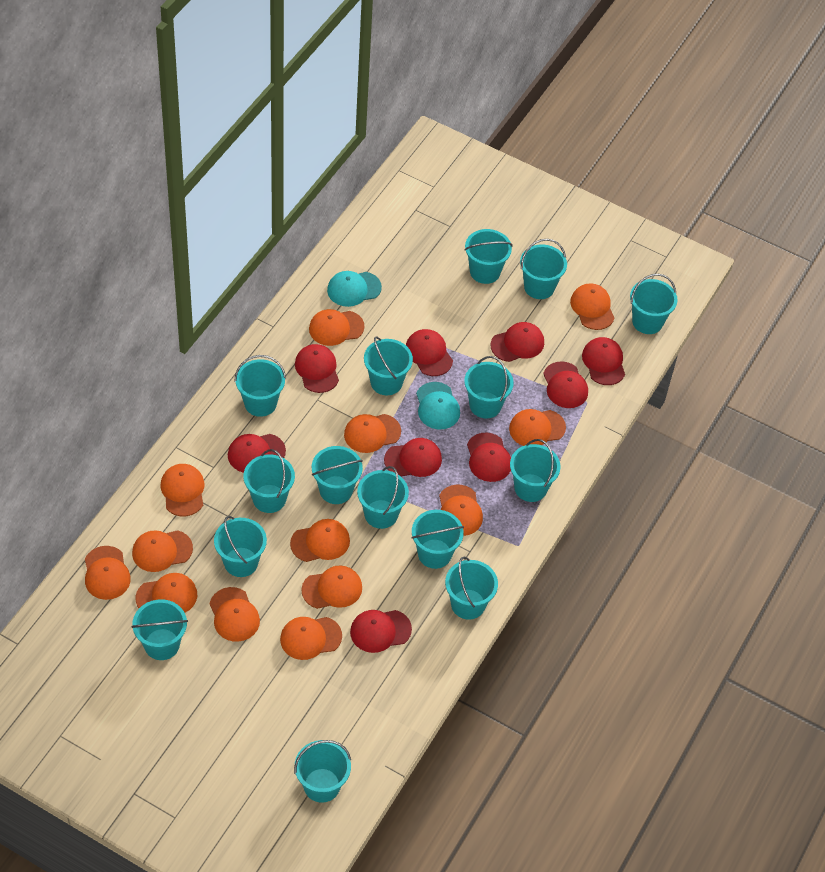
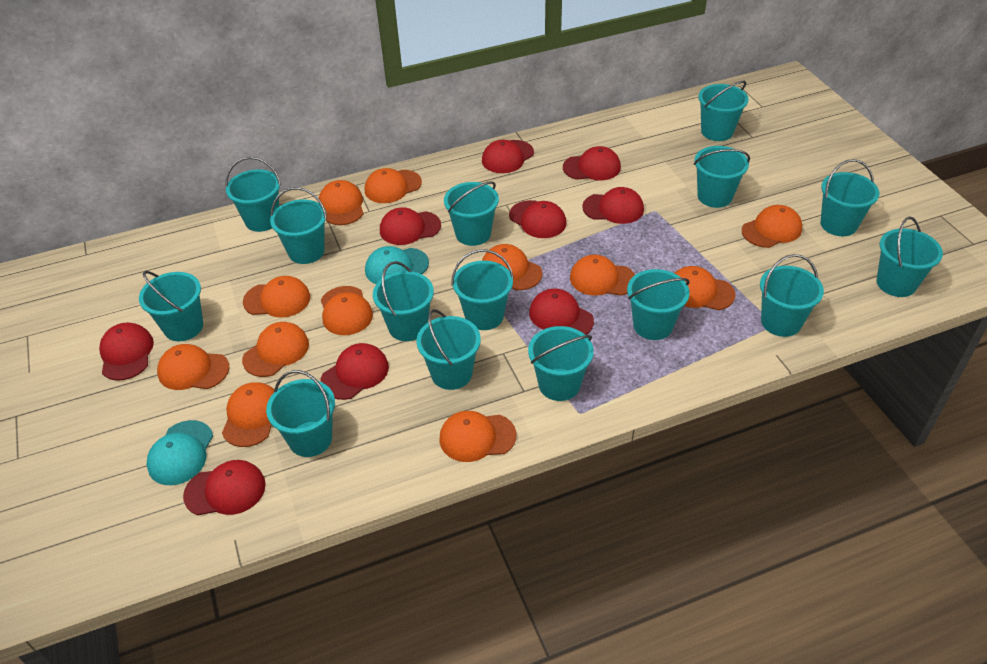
orange cap: [85,546,131,600] [132,530,193,572] [136,573,197,613] [160,464,204,516] [209,587,260,642] [280,617,342,660] [290,519,350,562] [301,565,362,609] [309,309,364,346] [344,414,401,453] [439,485,483,536] [509,409,566,446] [570,283,614,330] = 13 -> [157,344,229,390] [222,382,274,447] [242,322,309,377] [243,276,310,318] [319,180,364,225] [321,286,373,335] [365,168,422,203] [439,411,516,462] [482,244,542,290] [570,255,635,296] [675,266,735,310] [742,205,802,248] = 12

